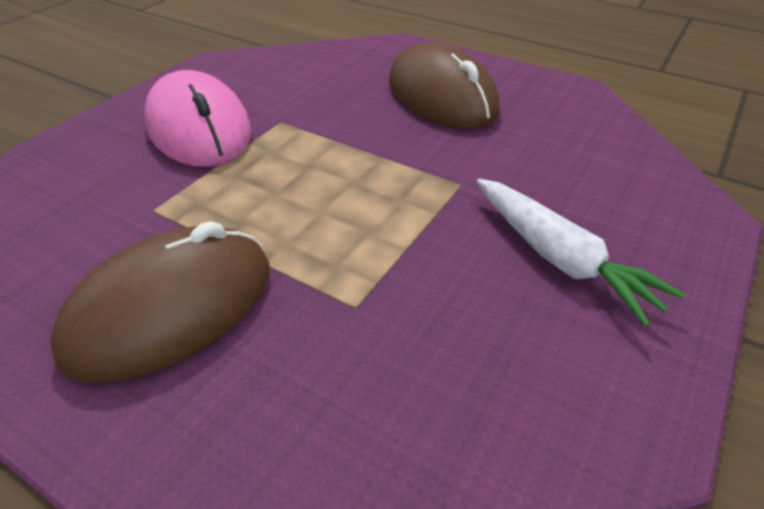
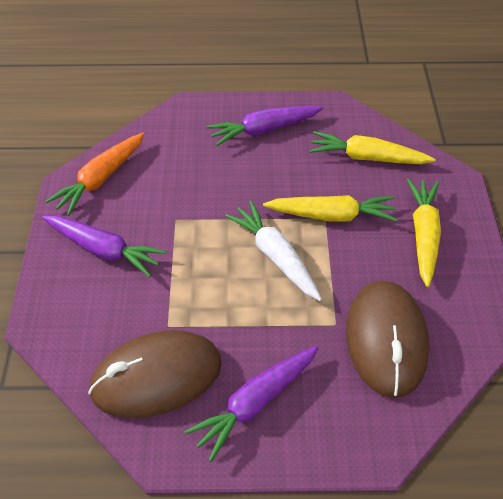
orange carrot: none = 0 -> [45,133,145,216] = 1
pink mouse: [144,70,252,167] = 1 -> none = 0
purple carrot: none = 0 -> [42,215,167,277] [185,346,318,462] [207,106,323,146] = 3
yellow carrot: none = 0 -> [263,195,398,222] [309,131,436,164] [407,179,441,287] = 3

